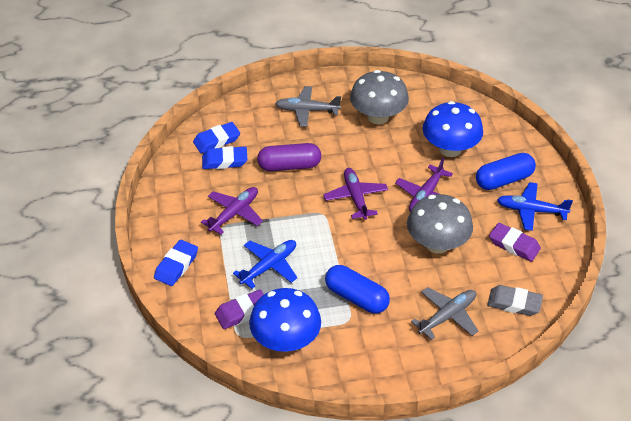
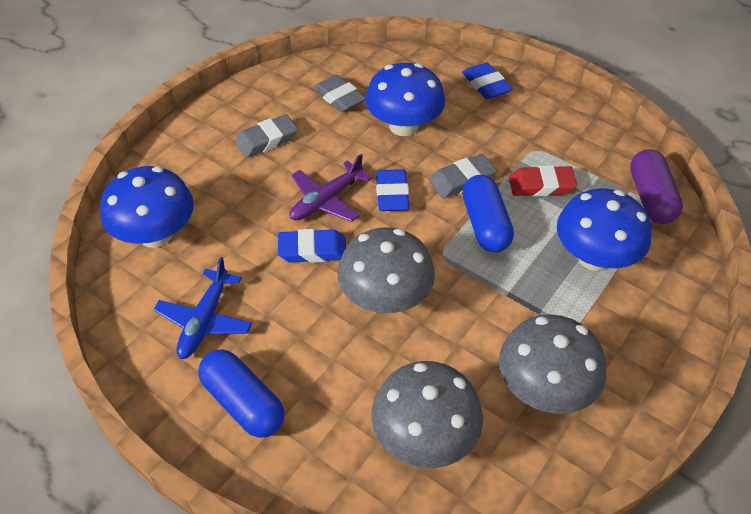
blue mushroom: [249,288,321,352] [423,101,483,157] = 2 -> [100,166,194,248] [365,63,445,136] [557,188,652,271] = 3
blue plane: [233,240,298,289] [497,182,573,231] = 2 -> [154,257,252,359] = 1
grey eraser: [487,285,543,316] = 1 -> [235,114,298,158] [313,75,365,112] [429,154,497,198] = 3
grey mushroom: [350,70,409,124] [407,194,473,254] = 2 -> [338,227,435,313] [371,361,483,468] [499,314,606,414] = 3
grey plane: [275,86,341,127] [411,287,478,340] = 2 -> none = 0
purple eraser: [215,290,264,329] [489,223,541,262] = 2 -> none = 0
purple plane: [201,187,263,235] [323,168,388,220] [395,158,453,212] = 3 -> [289,154,372,222] = 1
red eraser: none = 0 -> [509,165,577,197] = 1

